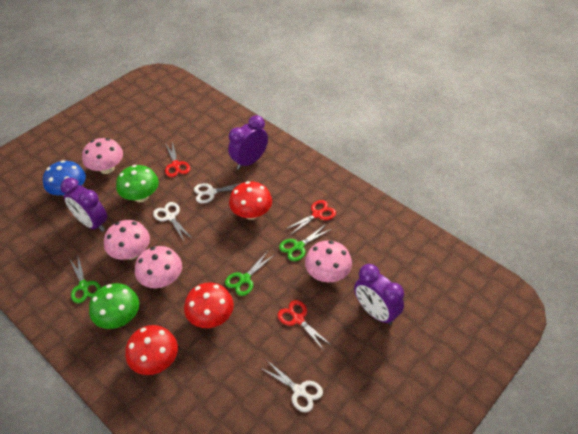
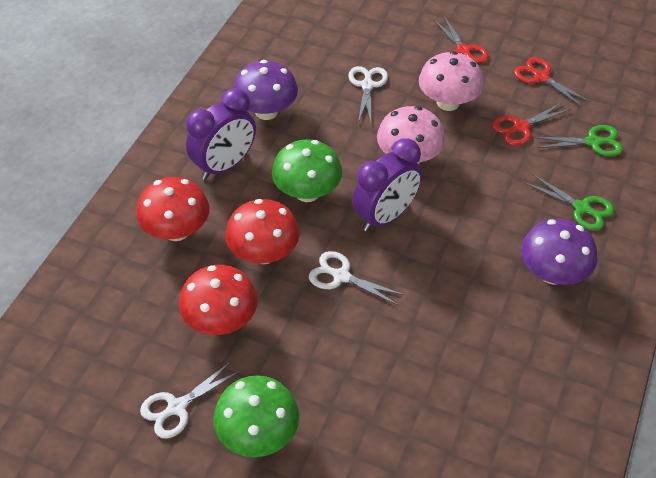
blue mushroom: [43,160,86,196] = 1 -> none = 0
green scissors: [69,256,101,303] [225,251,274,296] [279,225,331,261] = 3 -> [525,174,614,230] [535,125,623,156] = 2
pink mushroom: [82,138,123,174] [104,220,150,260] [135,246,182,288] [305,240,352,282] = 4 -> [377,106,445,164] [419,51,484,111] = 2
purple clock: [61,178,107,232] [228,115,268,170] [354,264,404,325] = 3 -> [186,88,256,180] [352,138,422,232] = 2
purple mushroom: none = 0 -> [233,60,298,120] [521,219,597,285] = 2

